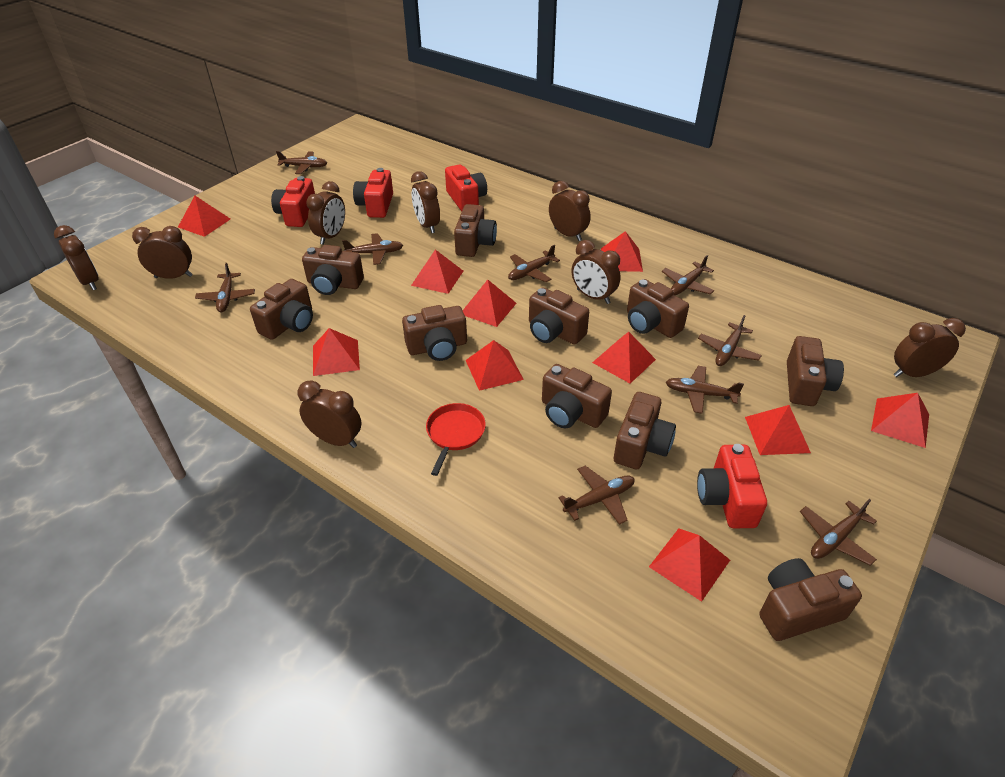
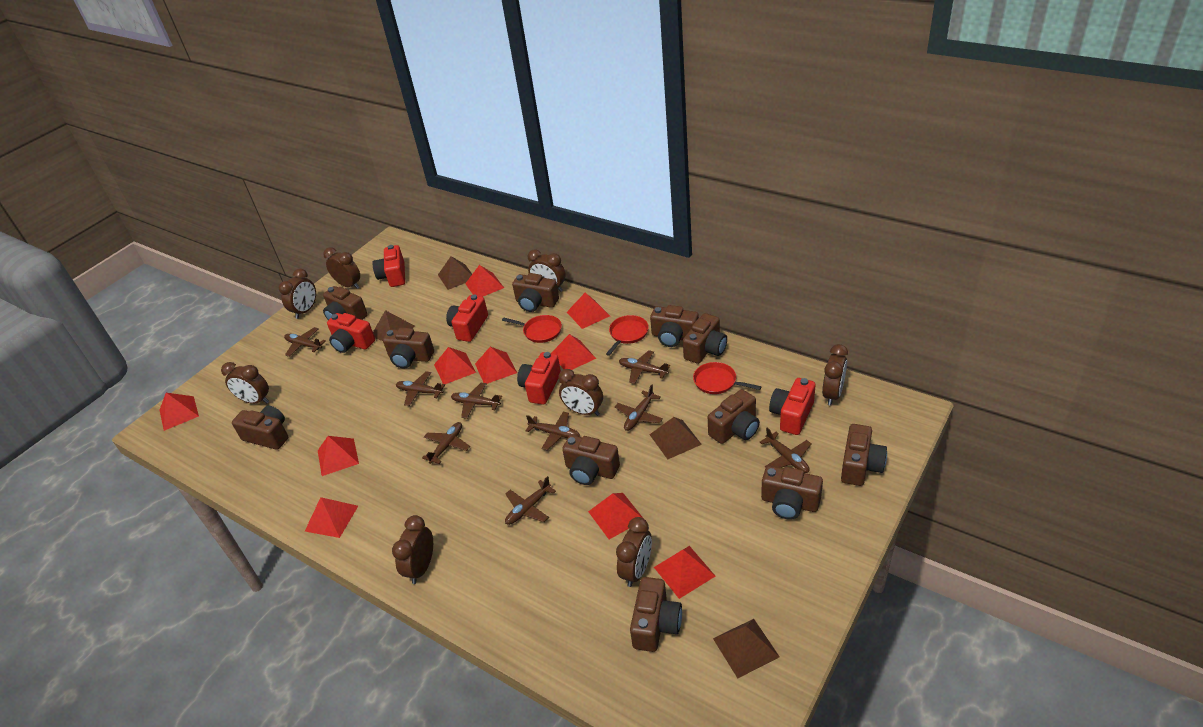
brown camera: [250,279,313,340] [302,245,364,295] [402,305,467,361] [454,204,497,257] [529,287,589,345] [542,364,612,428] [614,392,676,469] [627,279,689,338] [759,558,862,641] [787,336,844,406] = 10 -> [232,406,288,450] [323,286,368,320] [383,327,434,368] [512,273,559,312] [562,435,620,485] [630,577,682,652] [650,305,699,347] [683,313,727,364] [708,389,760,444] [761,466,823,520] [841,424,887,486] = 11
brown pyramid: none = 0 -> [373,310,415,341] [438,256,472,290] [649,417,702,459] [713,619,779,678] = 4
red camera: [271,176,315,227] [353,168,393,218] [445,165,487,211] [697,444,767,528] = 4 -> [327,313,375,353] [372,245,405,287] [446,294,488,342] [517,352,561,405] [769,378,815,435] = 5
red pan: [426,403,486,476] = 1 -> [502,315,562,343] [606,315,649,356] [693,362,761,394] = 3

